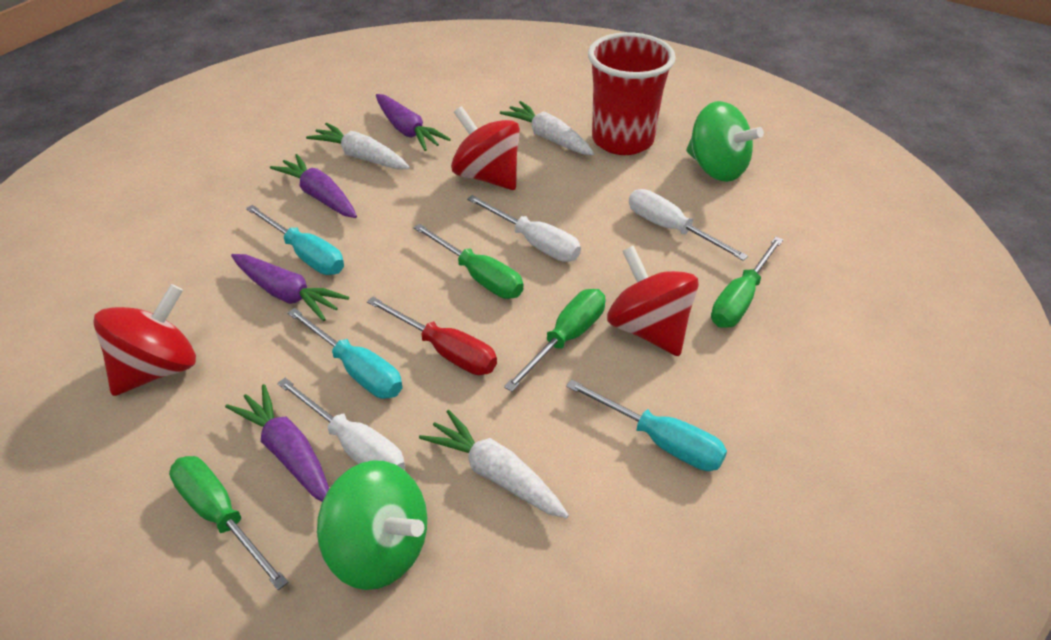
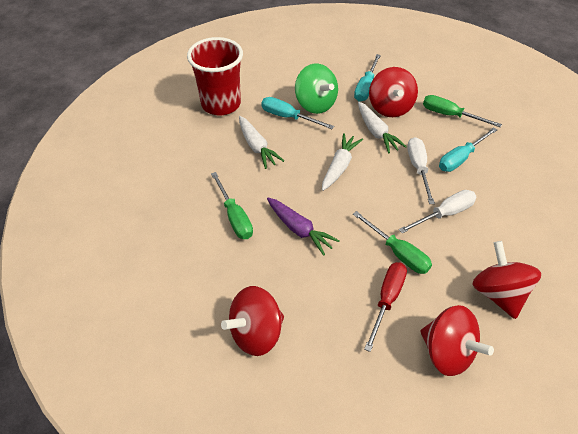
green screwdriver: [169,456,288,590] [413,224,524,299] [504,289,606,392] [711,236,783,328] = 4 -> [211,172,253,239] [353,211,432,274] [423,95,502,127] = 3
green spinning top: [317,460,427,590] [686,101,764,182] = 2 -> [295,64,338,114] = 1
purple carrot: [225,384,329,501] [231,254,349,321] [270,154,357,218] [376,94,451,151] = 4 -> [267,198,340,256] = 1
red spinning top: [93,284,196,396] [451,106,520,190] [607,246,699,356] = 3 -> [221,286,284,356] [369,67,418,117] [420,305,494,376] [472,241,541,319] = 4
white screwdriver: [277,378,405,470] [467,195,581,262] [629,189,748,261] = 3 -> [399,190,477,233] [407,137,435,204] = 2

